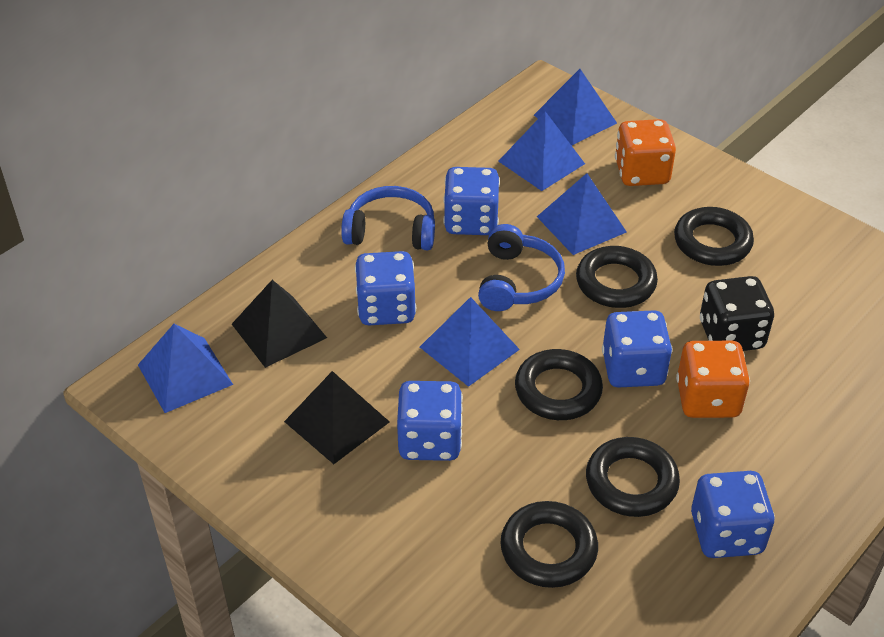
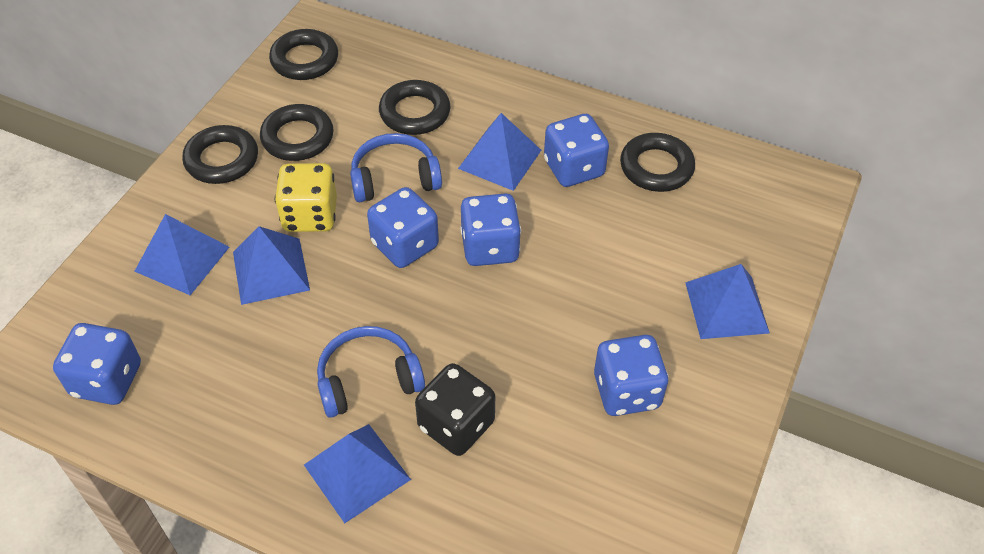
black pyramid: [232,280,327,368] [284,371,389,464] = 2 -> none = 0
orange dice: [615,119,676,186] [676,341,750,418] = 2 -> none = 0
yellow dice: none = 0 -> [275,163,337,232] = 1

